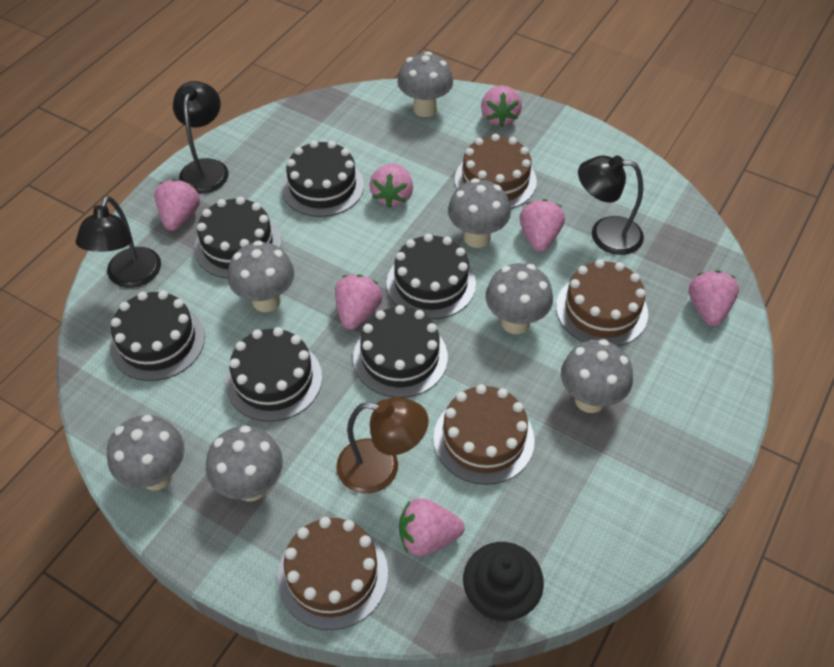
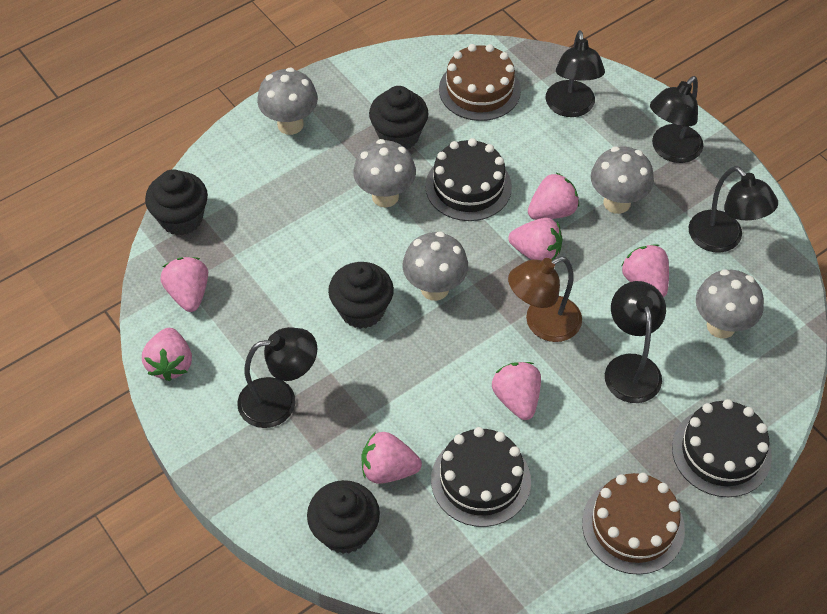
black cake: [110,291,205,381] [194,197,282,279] [225,327,322,422] [282,140,364,217] [353,305,448,398] [387,233,476,319] = 6 -> [425,138,512,221] [431,427,531,527] [672,399,772,497] = 3
black cupcake: [463,542,544,623] = 1 -> [145,169,208,235] [307,480,380,554] [328,262,394,329] [369,86,428,149] = 4
black lamp: [76,196,161,288] [173,81,229,194] [578,155,644,255] = 3 -> [237,327,317,428] [546,30,605,117] [605,281,666,403] [650,76,703,163] [689,166,778,253] = 5
brown cake: [277,517,388,630] [434,384,535,485] [455,134,537,209] [556,259,648,346] = 4 -> [439,44,521,121] [582,473,685,575] = 2
grey mushroom: [107,415,185,490] [206,425,283,501] [228,240,294,312] [397,51,453,117] [448,178,511,248] [485,263,553,334] [561,339,633,413] = 7 -> [257,68,318,135] [353,139,416,207] [402,231,468,301] [591,146,654,214] [696,269,764,339] = 5

